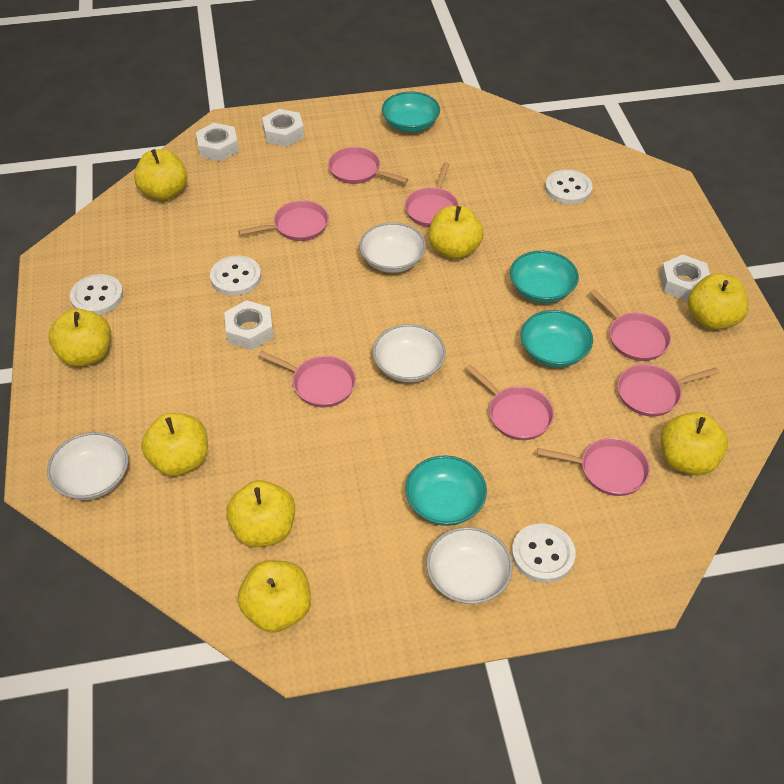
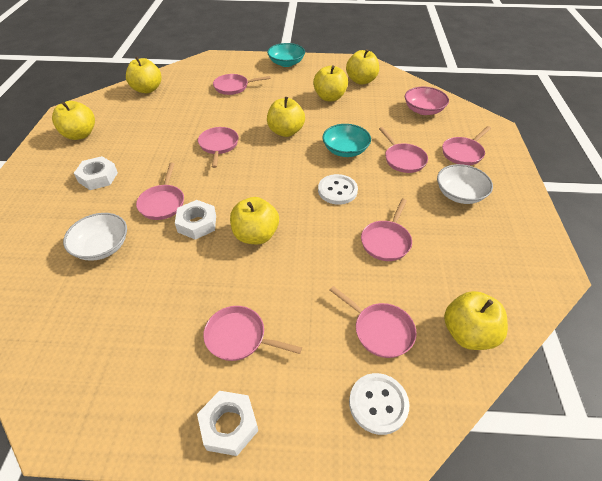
pink bowl: none = 0 -> [405,87,449,115] = 1
turquoise bowl: [382,91,440,133] [405,455,487,526] [510,251,579,303] [521,310,593,368] = 4 -> [267,43,305,67] [322,124,371,157] = 2
white bowl: [47,432,128,500] [359,222,426,273] [373,324,446,383] [426,527,513,604] = 4 -> [63,213,127,261] [437,164,493,204] = 2
white button: [70,274,123,315] [210,255,261,296] [512,523,576,583] [545,169,593,204] = 4 -> [318,174,358,205] [349,373,409,435] = 2
white nut: [196,123,239,161] [224,300,274,350] [262,109,304,147] [660,255,710,302] = 4 -> [74,156,118,190] [175,200,216,240] [197,391,258,456] = 3
yellow apple: [49,309,111,367] [134,149,187,201] [141,413,208,476] [226,480,295,547] [238,560,311,633] [429,206,483,259] [661,412,728,476] [688,273,748,330] = 8 -> [52,101,95,140] [126,56,162,93] [230,197,279,244] [267,97,305,137] [313,65,348,101] [346,49,379,85] [444,291,508,350] = 7

